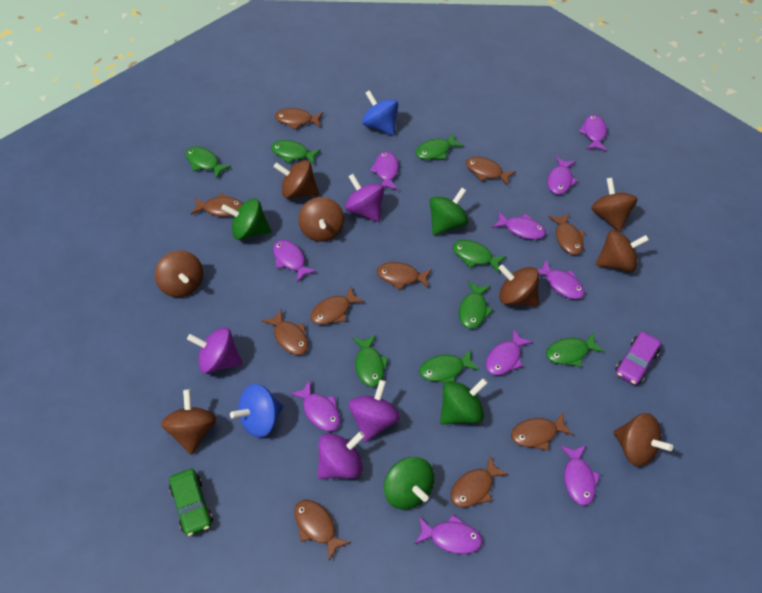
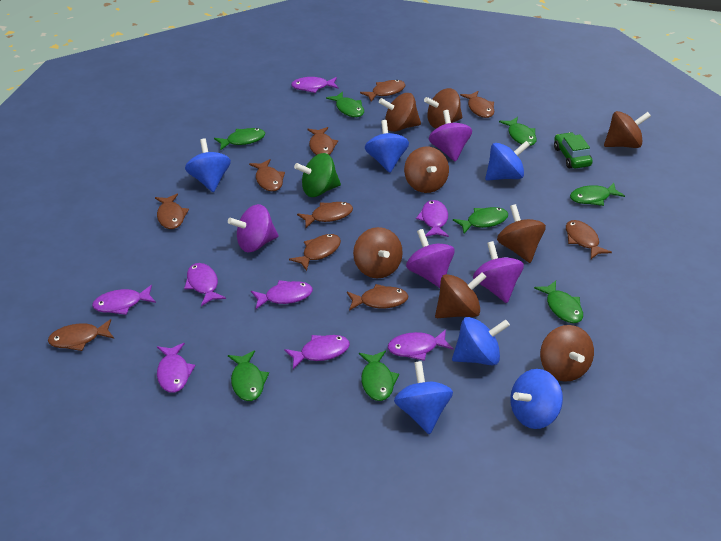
blue spinning top: [230,384,283,438] [362,90,398,136] = 2 -> [185,139,231,192] [365,120,409,173] [394,361,453,434] [452,317,510,365] [485,141,530,181] [510,369,563,429] = 6
green spinning top: [221,198,271,240] [384,457,434,509] [430,188,469,235] [440,378,488,425] = 4 -> [294,153,341,197] = 1
purple car: [615,332,661,385] = 1 -> none = 0
purple fish: [273,240,317,283] [290,380,340,431] [370,151,399,190] [415,515,483,554] [486,329,533,375] [492,212,546,240] [538,260,585,299] [547,156,578,195] [560,445,600,506] [579,115,607,151] = 10 -> [92,285,156,315] [157,343,196,393] [184,263,226,306] [251,280,313,309] [284,335,350,369] [291,77,339,93] [388,329,453,361] [416,200,449,237] = 8

